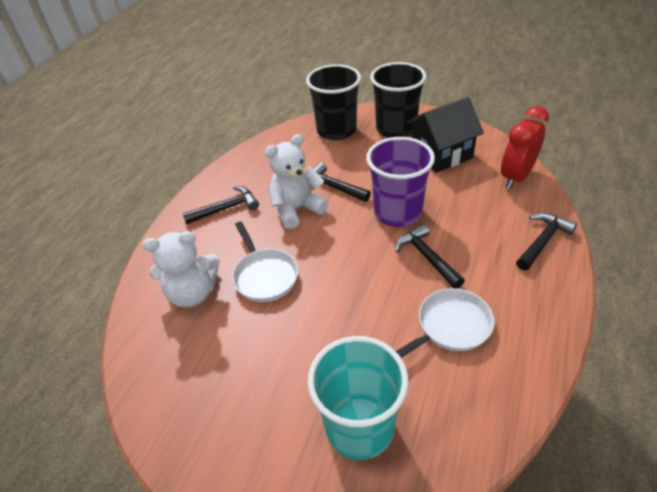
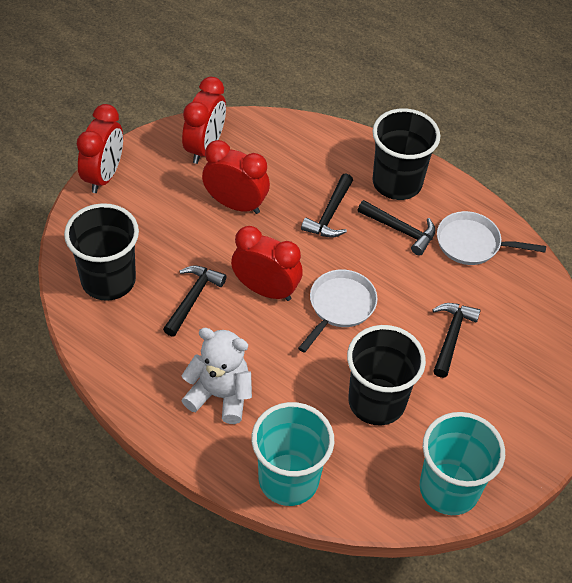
black cup: [306,64,361,140] [370,62,426,138] = 2 -> [64,203,139,301] [347,325,426,425] [372,108,440,200] = 3
black house: [407,97,484,173] = 1 -> none = 0
purple cup: [366,137,435,227] = 1 -> none = 0
red clock: [501,106,549,189] = 1 -> [77,104,123,193] [182,77,226,164] [202,140,270,214] [231,226,303,301] = 4
turquoise cup: [307,336,409,460] = 1 -> [252,402,334,506] [420,412,505,515] = 2
white teddy bear: [142,231,220,307] [265,134,328,229] = 2 -> [181,328,252,424] = 1

